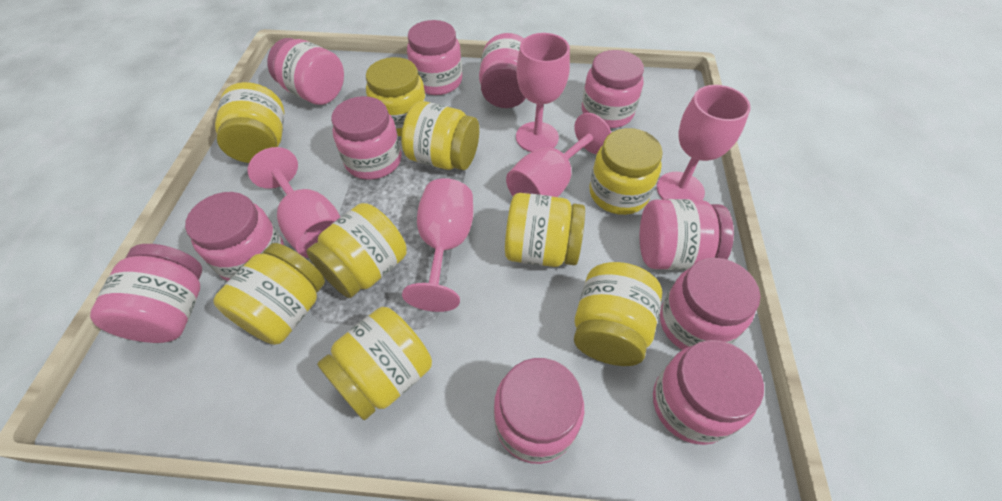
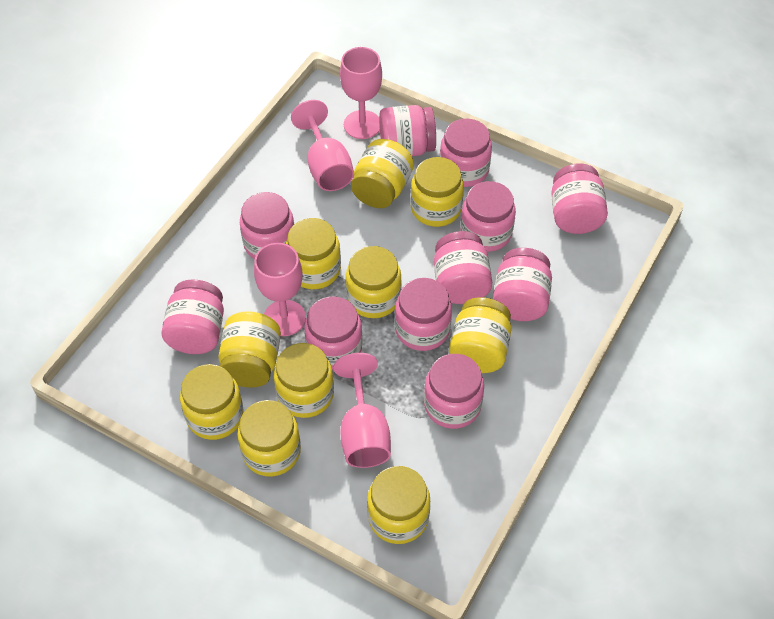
pink goblet: [248,147,340,258] [402,178,473,312] [506,113,612,197] [516,33,570,152] [657,85,751,200] = 5 -> [254,243,306,336] [291,100,354,191] [333,353,391,468] [340,47,382,139] = 4
yellow jar: [213,243,325,345] [215,82,284,163] [306,203,407,298] [317,307,432,420] [366,57,427,136] [401,101,479,170] [505,193,585,267] [574,262,662,366] [589,128,663,215] = 9 -> [180,364,244,440] [218,311,281,388] [237,400,301,477] [274,343,334,418] [286,218,341,289] [346,246,402,318] [351,139,414,208] [367,466,430,544] [411,157,464,227] [449,297,511,373] = 10

